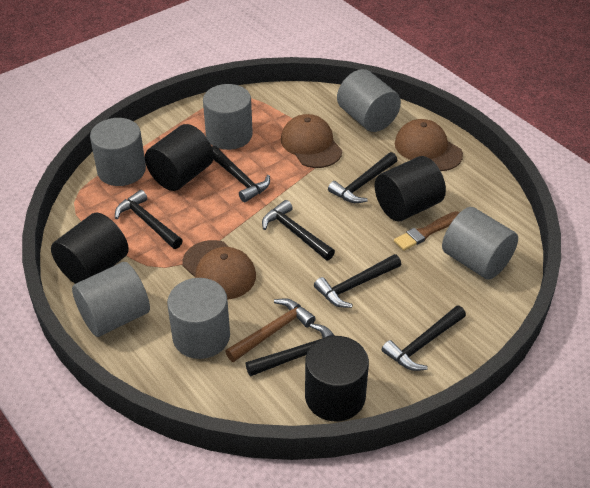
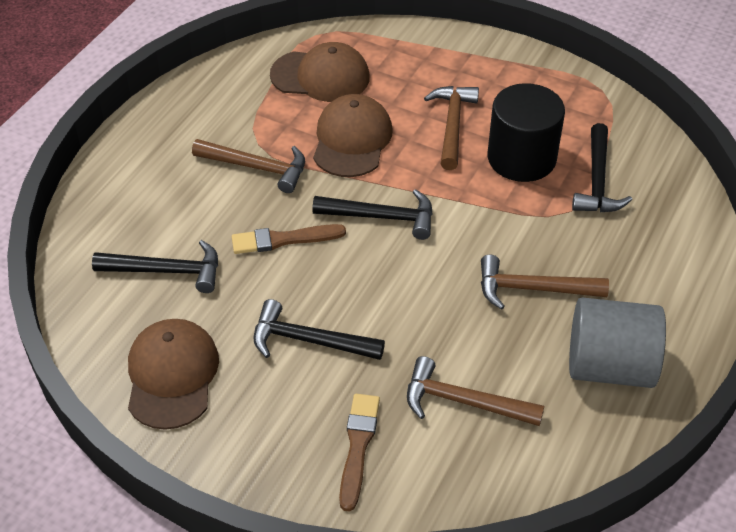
black cylinder: [51,212,129,284] [145,124,214,191] [305,336,369,421] [375,156,446,221] = 4 -> [488,83,565,182] = 1
black hammer: [115,190,183,249] [212,146,270,202] [246,323,335,376] [262,200,335,260] [314,254,401,308] [328,152,397,203] [382,305,466,371] = 7 -> [92,240,218,293] [253,299,385,360] [312,189,433,240] [572,123,632,212] = 4
brown brush: [394,211,460,251] = 1 -> [232,224,346,254] [339,394,380,512] = 2
brown hammer: [225,298,316,362] = 1 -> [192,139,305,193] [407,356,544,426] [424,86,479,170] [481,255,609,309] = 4
grey cylinder: [72,262,150,337] [90,118,146,186] [167,278,230,359] [203,84,253,150] [337,69,401,132] [442,207,518,280] = 6 -> [569,298,666,388] = 1

